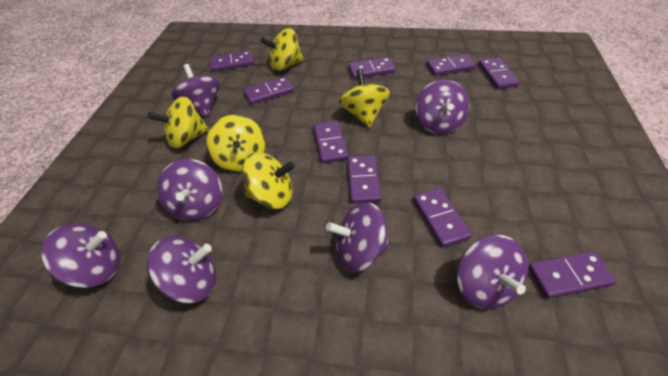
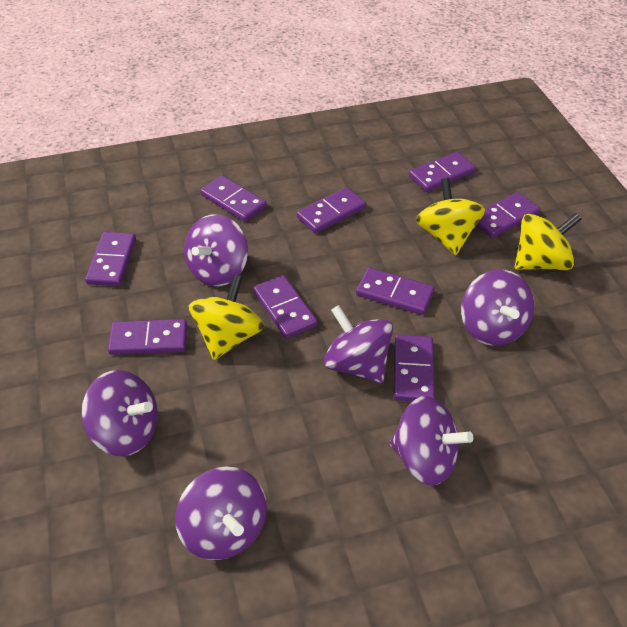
purple spinning top: [41,223,120,288] [147,236,216,303] [157,159,222,221] [171,64,220,117] [326,202,390,272] [415,80,470,134] [457,235,528,309] = 7 -> [81,370,158,456] [175,466,267,560] [184,214,248,286] [324,305,393,383] [389,396,473,486] [461,270,534,346] = 6
yellow spinning top: [148,96,209,149] [206,115,265,172] [242,153,295,209] [260,28,304,71] [339,69,390,127] = 5 -> [189,275,264,360] [416,178,485,255] [515,213,582,270] = 3

